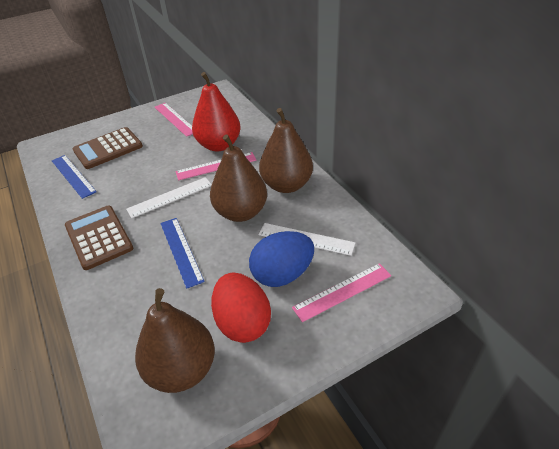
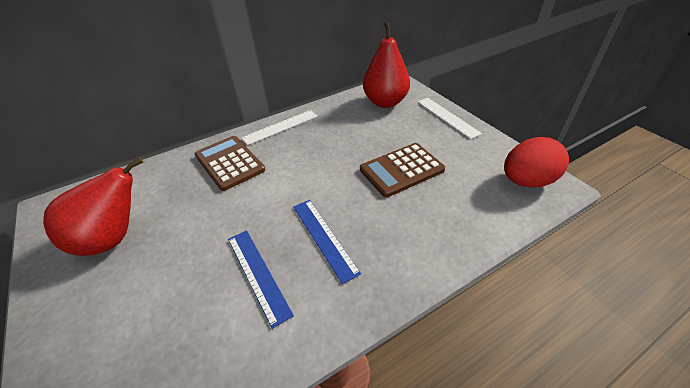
blue egg: [249,231,314,287] = 1 -> none = 0
brown pear: [135,288,215,393] [210,134,267,222] [259,108,313,193] = 3 -> none = 0
pink ruler: [155,103,193,137] [175,152,257,180] [292,263,391,322] = 3 -> none = 0
red pear: [192,72,240,152] = 1 -> [43,157,143,256] [363,22,410,108] = 2

